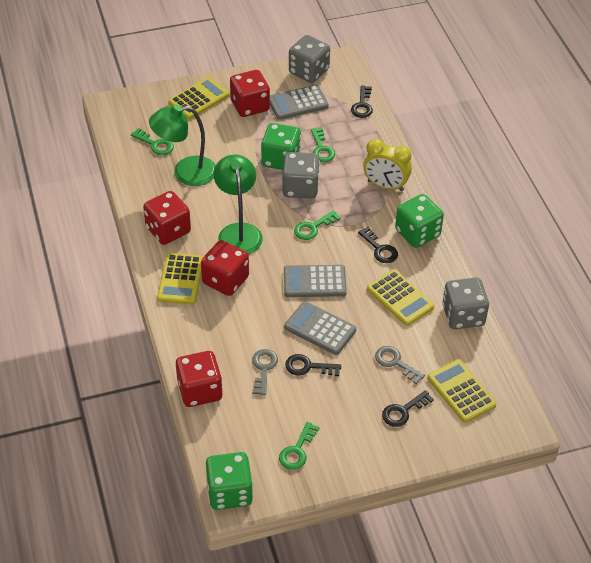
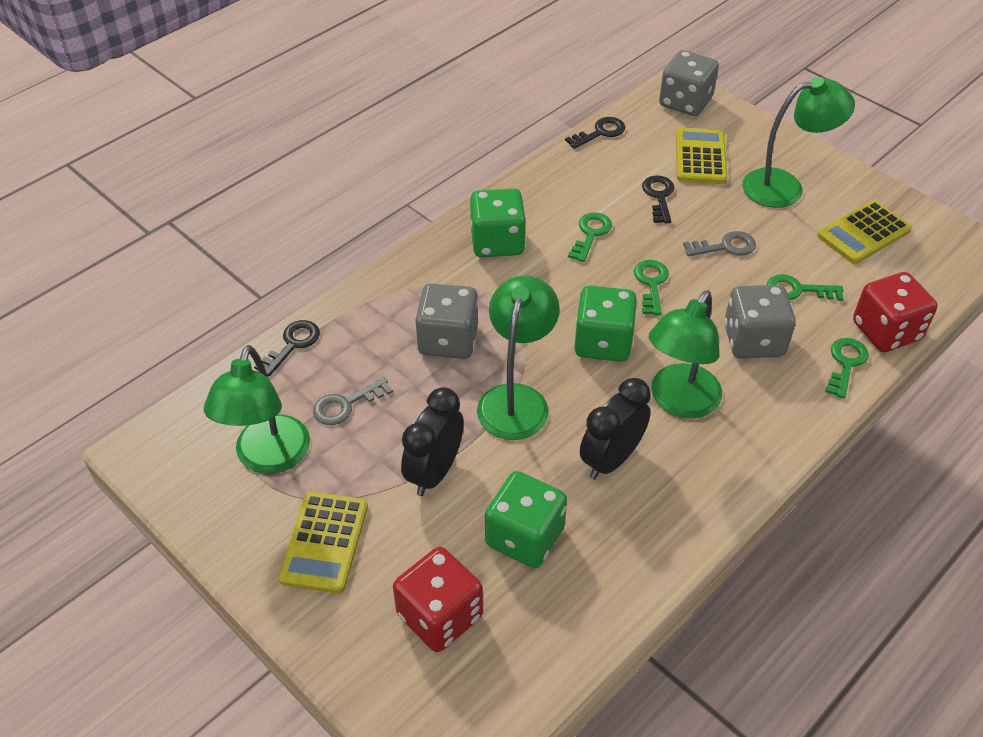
black clock: none = 0 -> [401,387,464,496] [580,378,651,480] = 2
black key: [285,354,341,376] [351,85,373,118] [358,227,398,263] [382,390,434,427] = 4 -> [254,320,320,377] [565,117,625,149] [642,175,675,223] = 3
green lamp: [149,104,216,186] [214,154,262,255] = 2 -> [204,345,310,474] [477,276,560,440] [649,291,722,419] [742,77,855,208] = 4
grey calculator: [270,85,329,120] [284,265,347,297] [284,302,356,355] = 3 -> none = 0
red dice: [143,191,191,245] [176,351,223,407] [201,240,249,296] [230,70,270,117] = 4 -> [393,547,483,652] [853,272,938,352] = 2
yellow calculator: [157,253,203,305] [168,77,229,119] [367,269,434,326] [427,359,497,423] = 4 -> [278,492,368,594] [676,128,727,184] [817,201,912,264] = 3
yellow clock: [363,139,412,191] = 1 -> none = 0

